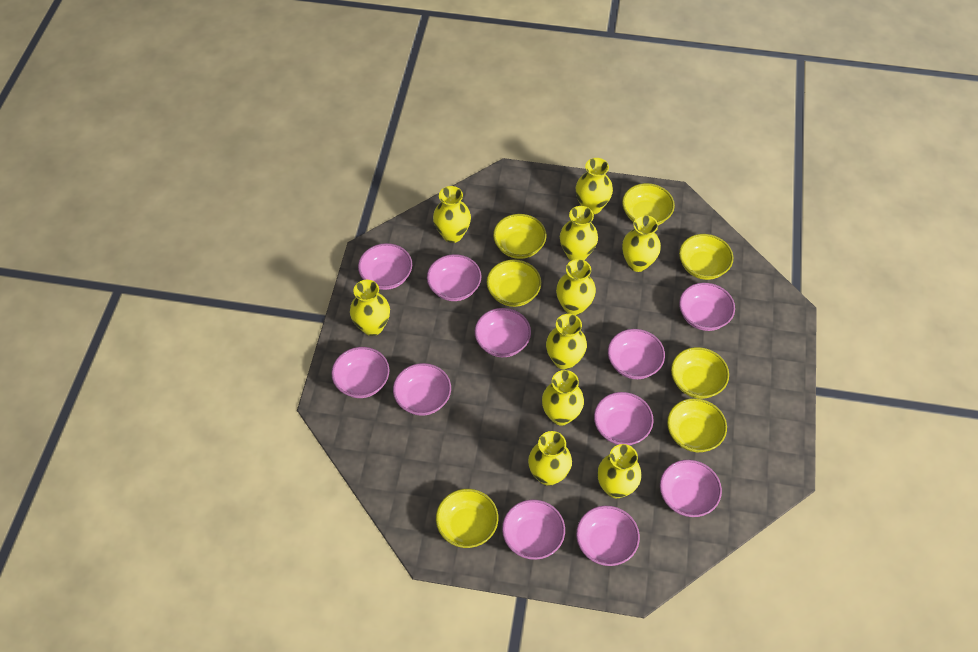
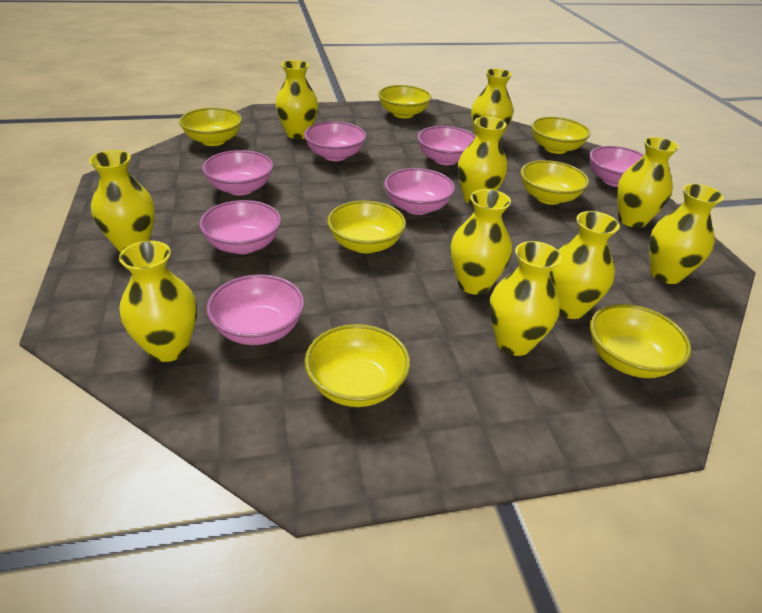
pink bowl: [331,347,389,398] [358,243,412,290] [393,363,451,416] [427,254,481,301] [475,308,531,357] [502,500,565,560] [576,506,640,566] [594,392,653,445] [608,329,665,379] [660,460,722,517] [679,283,735,331] = 11 -> [199,200,281,254] [202,150,273,196] [206,275,304,345] [304,121,366,161] [384,168,455,215] [417,126,476,165] [589,146,645,187] = 7

